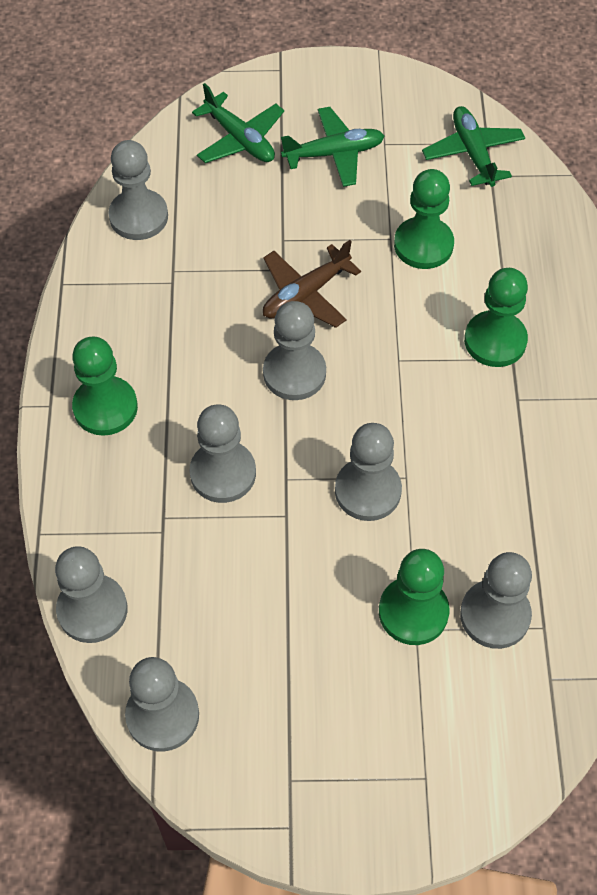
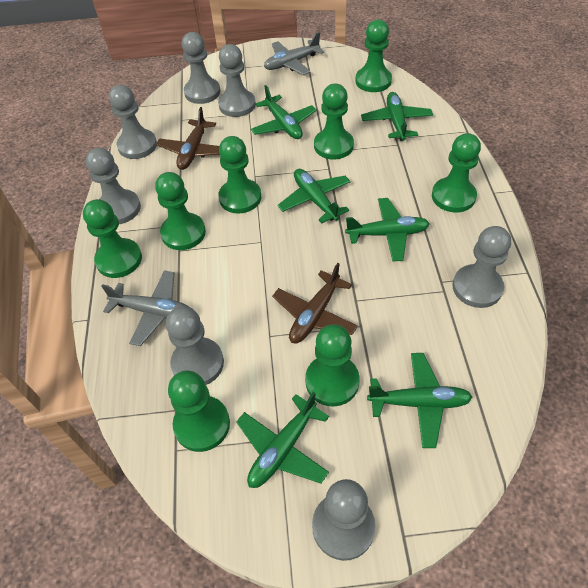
brown plane: [263,240,361,328] = 1 -> [156,107,220,170] [272,263,358,344] = 2
green pawn: [72,336,138,436] [379,549,450,645] [394,169,454,269] [464,268,528,367] = 4 -> [83,199,142,278] [155,172,206,250] [168,370,230,452] [218,136,261,214] [305,324,360,406] [314,84,354,159] [355,19,392,92] [432,133,481,212] = 8
green plane: [192,83,284,163] [281,107,384,187] [422,106,525,187] = 3 -> [236,392,329,488] [251,85,317,139] [278,169,351,224] [345,198,430,262] [361,92,433,141] [367,353,472,448] = 6
grey plane: none = 0 -> [101,270,189,346] [264,32,324,75] = 2

